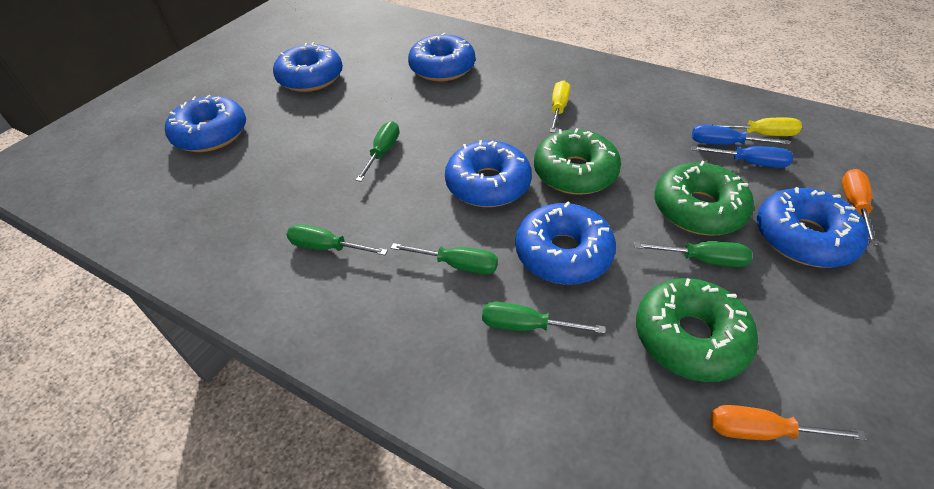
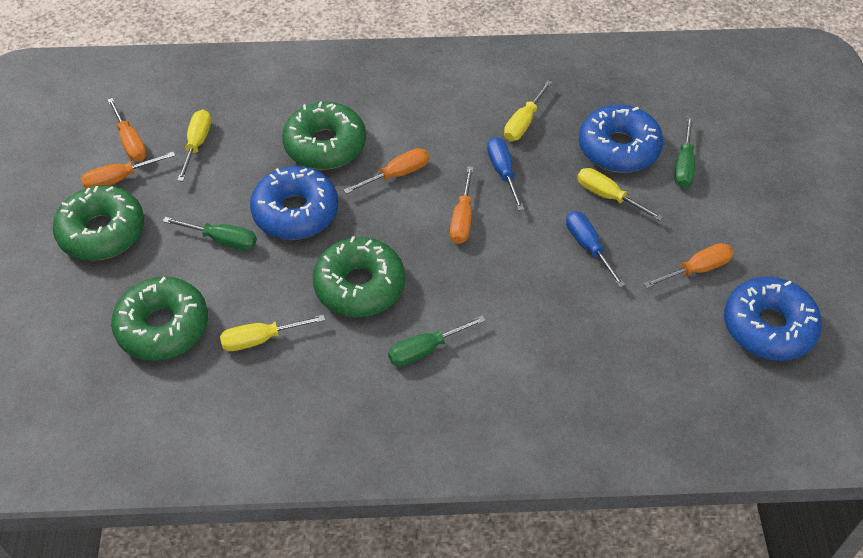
blue donut: [165,95,246,152] [273,42,343,92] [408,33,475,81] [445,140,532,207] [515,201,616,285] [757,187,869,268] = 6 -> [250,166,338,240] [579,105,663,173] [724,276,822,361] = 3
green donut: [534,128,621,195] [636,278,758,382] [654,161,754,236] = 3 -> [53,185,144,261] [111,277,208,361] [282,102,366,170] [313,236,405,317] = 4
green screwdriver: [287,224,388,255] [356,121,399,182] [391,243,498,274] [482,301,606,334] [634,241,752,267] = 5 -> [163,217,257,250] [388,315,486,366] [674,117,695,188] = 3
orange screwdriver: [711,405,867,440] [842,169,878,246] = 2 -> [81,152,175,188] [107,98,147,162] [343,148,429,194] [450,166,474,244] [643,243,734,288] = 5
yellow screwdriver: [550,80,570,133] [707,118,802,136] = 2 -> [177,109,211,181] [220,315,325,351] [504,80,553,141] [577,168,663,221] = 4

